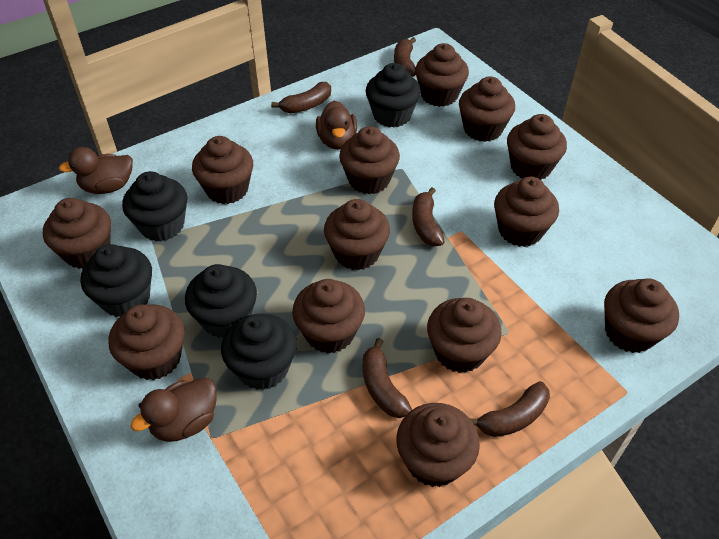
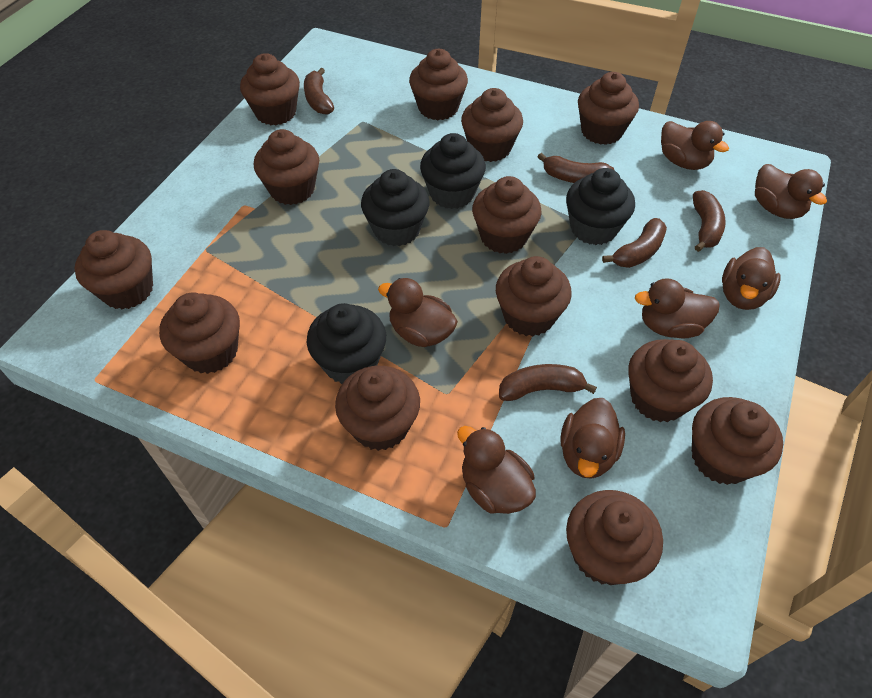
black cupcake: [80,244,152,317] [122,171,188,241] [185,264,257,338] [221,313,297,390] [366,63,421,128] = 5 -> [307,303,386,384] [361,169,430,246] [420,133,486,209] [566,168,635,245] = 4
brown duck: [59,147,133,194] [130,378,217,442] [316,101,357,150] = 3 -> [378,278,458,347] [457,426,536,514] [560,398,625,479] [635,278,720,338] [661,121,729,170] [722,247,781,310] [755,164,827,219] = 7

